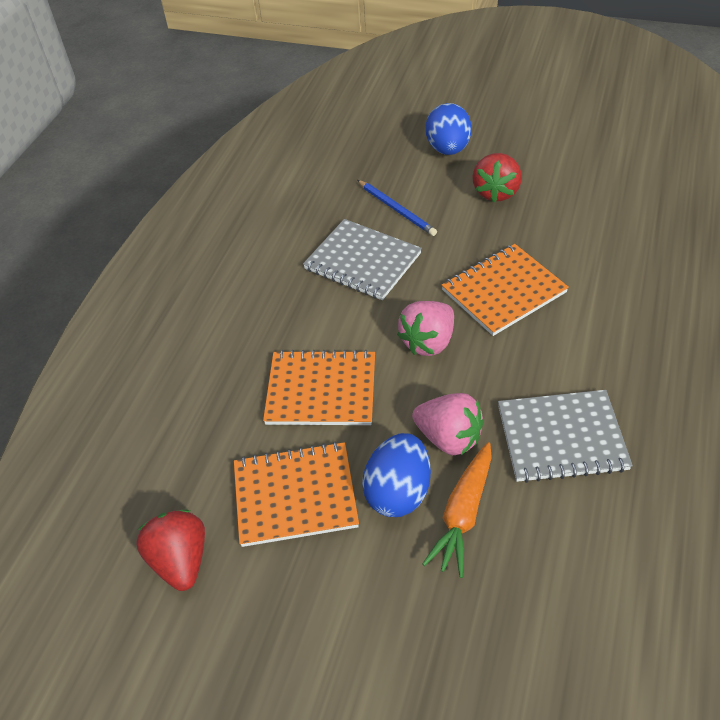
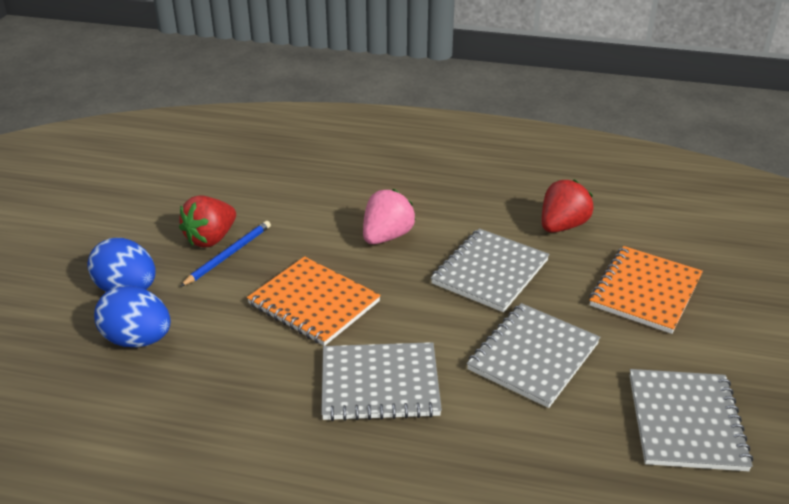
grey notebook: [303,219,422,300] [498,390,633,483] = 2 -> [321,342,442,421] [431,228,549,312] [467,303,600,408] [629,369,753,471] = 4
orange carrot: [423,442,492,578] = 1 -> none = 0
orange notebook: [234,442,359,547] [263,350,375,425] [442,244,569,336] = 3 -> [247,256,381,346] [589,246,703,334] = 2
pink strawberry: [397,301,454,356] [412,393,484,455] = 2 -> [363,189,416,244] = 1

